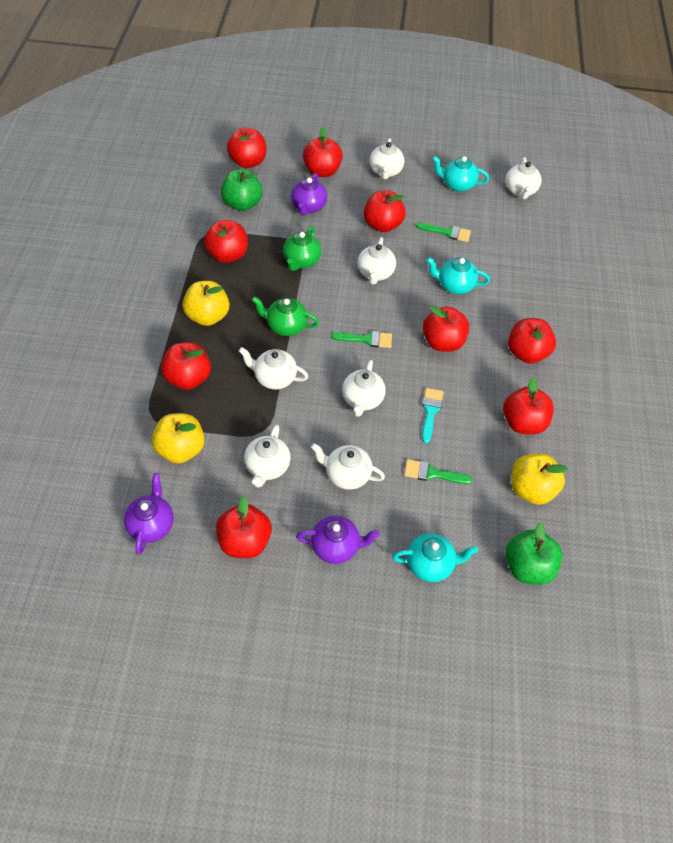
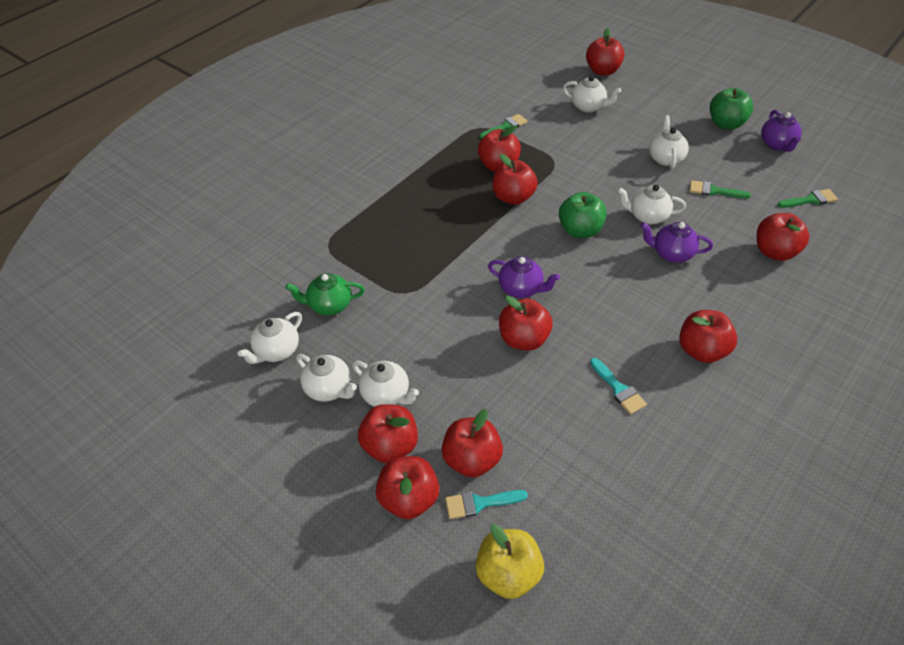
green teapot: [252,296,319,336] [283,226,321,271] = 2 -> [285,273,365,315] = 1
turquoise brush: [422,388,443,443] = 1 -> [445,490,528,519] [590,358,647,414] = 2
turquoise teapot: [392,533,478,582] [426,257,490,294] [432,156,489,192] = 3 -> none = 0
white teapot: [239,347,308,389] [244,425,291,488] [311,443,385,490] [342,360,386,417] [358,237,396,285] [370,138,404,180] [506,157,542,199] = 7 -> [238,312,302,364] [296,354,357,402] [352,361,419,407] [563,76,621,112] [617,185,686,224] [649,115,689,169] = 6
yellow apple: [152,413,205,464] [182,281,229,326] [511,454,568,505] = 3 -> [476,524,544,599] = 1

